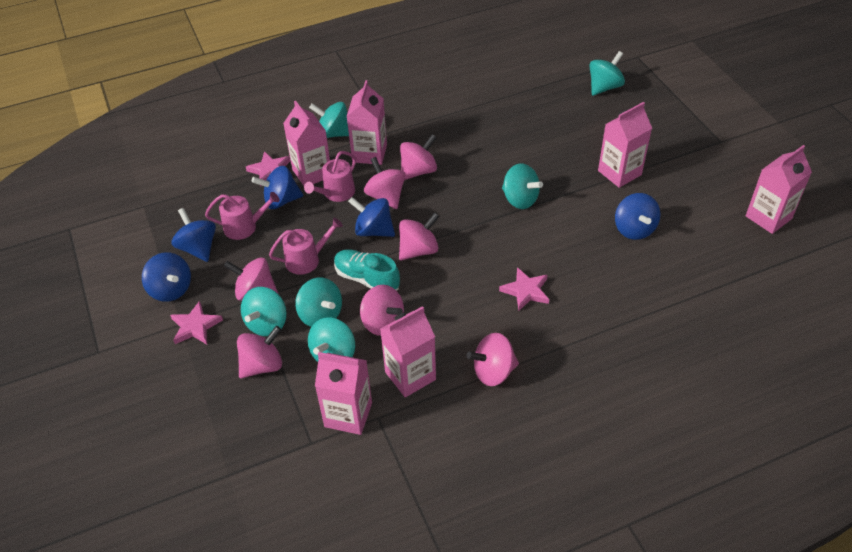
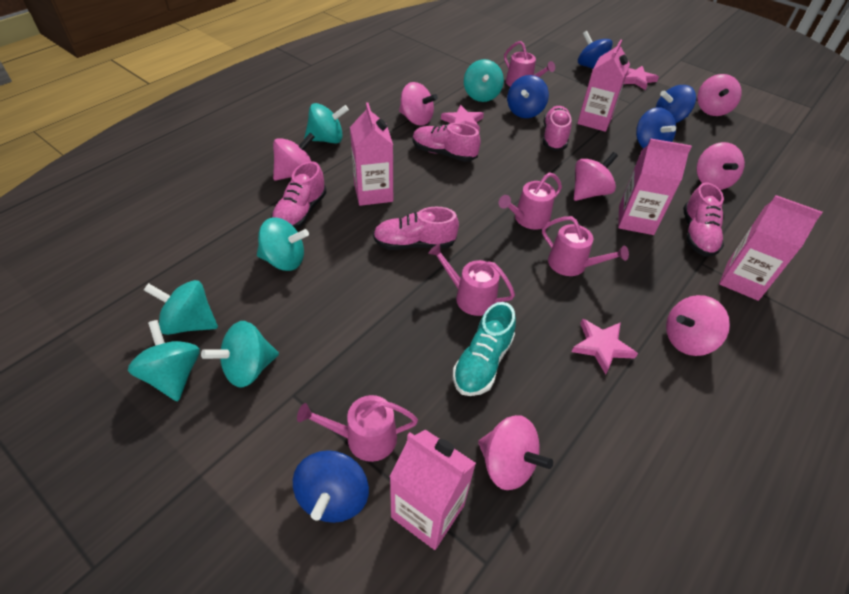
pink carton: [283,101,330,186] [315,352,372,435] [347,80,387,165] [380,306,436,397] [598,102,652,188] [746,145,812,234] = 6 -> [350,103,393,206] [389,430,476,550] [577,39,630,132] [618,138,692,235] [719,195,822,301] = 5
pink shoe: none = 0 -> [271,161,327,229] [373,207,459,250] [413,123,481,162] [543,106,572,151] [683,183,724,257] = 5
pink watering can: [205,192,279,240] [269,218,343,275] [304,151,356,202] = 3 -> [297,395,418,462] [428,243,515,316] [499,172,562,229] [504,41,555,87] [542,216,629,276] = 5

